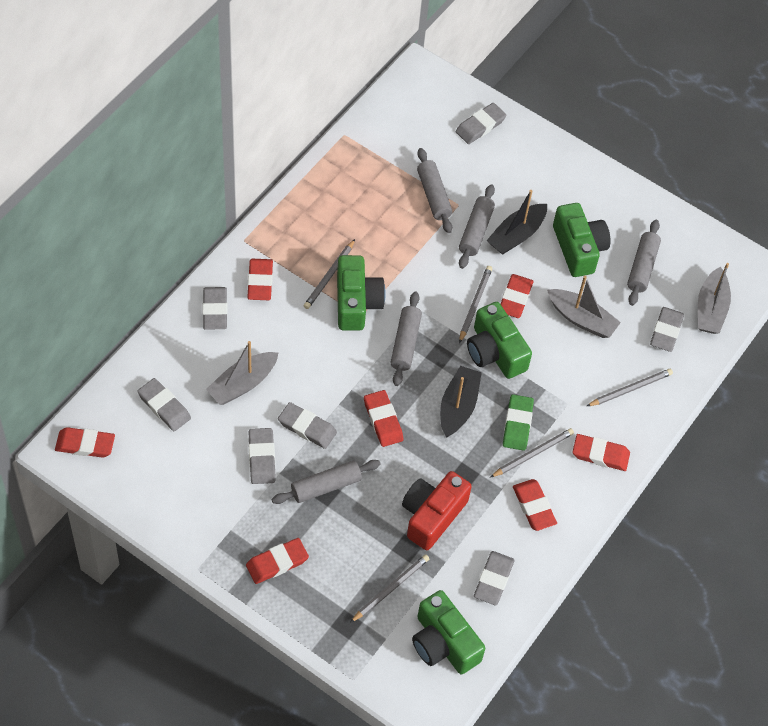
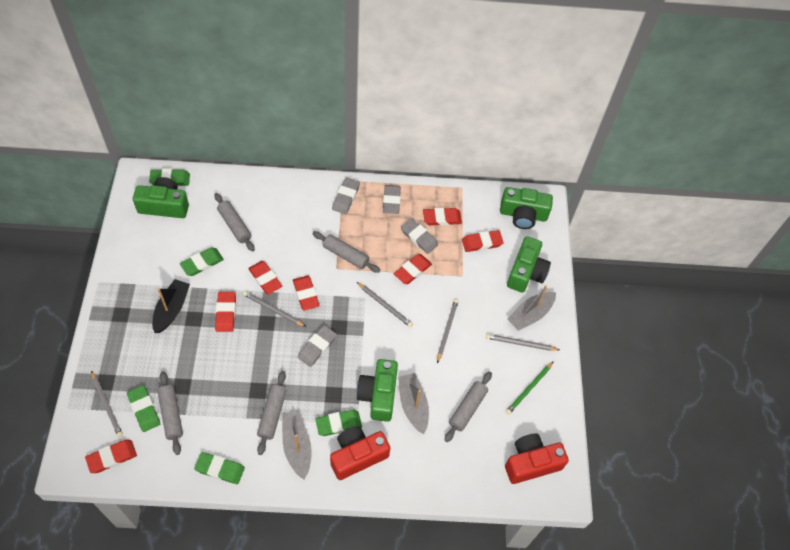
black boat: [440,366,482,437] [486,190,547,255] = 2 -> [152,279,190,333] = 1
green eraser: [503,394,534,451] = 1 -> [127,385,160,432] [149,169,190,186] [180,247,224,276] [194,452,245,484] [315,410,362,436] = 5
green pencil: none = 0 -> [505,361,554,415] = 1
grey eraser: [137,378,191,431] [203,287,227,330] [248,428,276,484] [278,402,337,449] [456,103,507,144] [474,551,515,605] [650,307,684,352] = 7 -> [298,325,337,367] [332,178,360,214] [383,185,401,214] [401,218,438,254] = 4
red camera: [402,471,472,550] = 1 -> [330,426,390,480] [505,433,569,484] = 2

